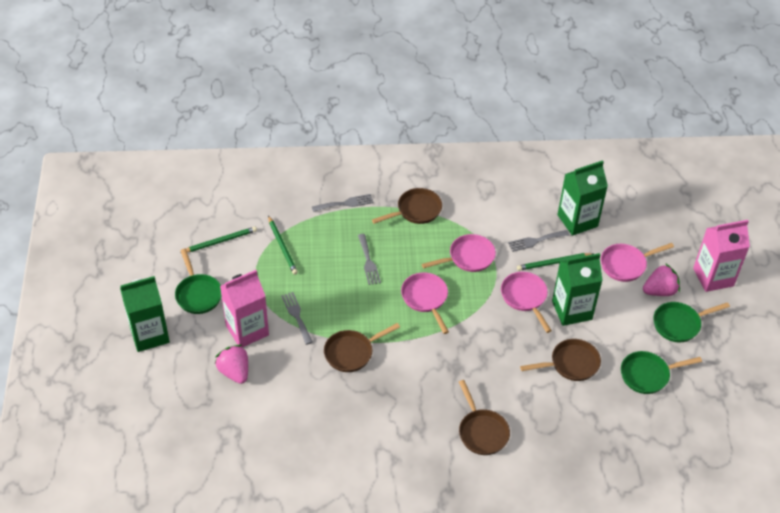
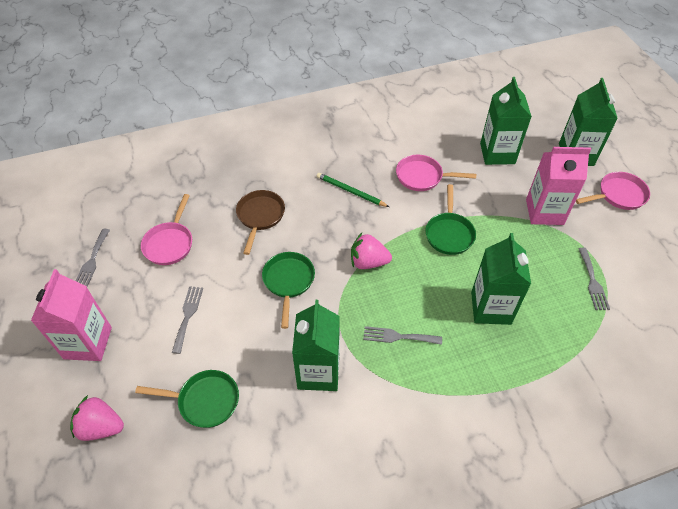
brown pan: [324,323,400,372] [372,188,442,224] [459,380,510,455] [520,339,601,381] = 4 -> [236,190,285,255] = 1
green carton: [120,276,170,352] [552,253,603,326] [557,160,608,236] = 3 -> [292,300,340,391] [471,233,531,325] [480,77,532,165] [559,78,618,166] = 4
green pencil: [180,227,257,253] [268,216,298,275] [517,253,593,271] = 3 -> [317,173,389,207] = 1
pink pan: [401,272,449,334] [422,234,496,272] [501,272,552,333] [601,243,674,282] = 4 -> [141,194,192,265] [396,154,476,191] [576,172,650,210] = 3

